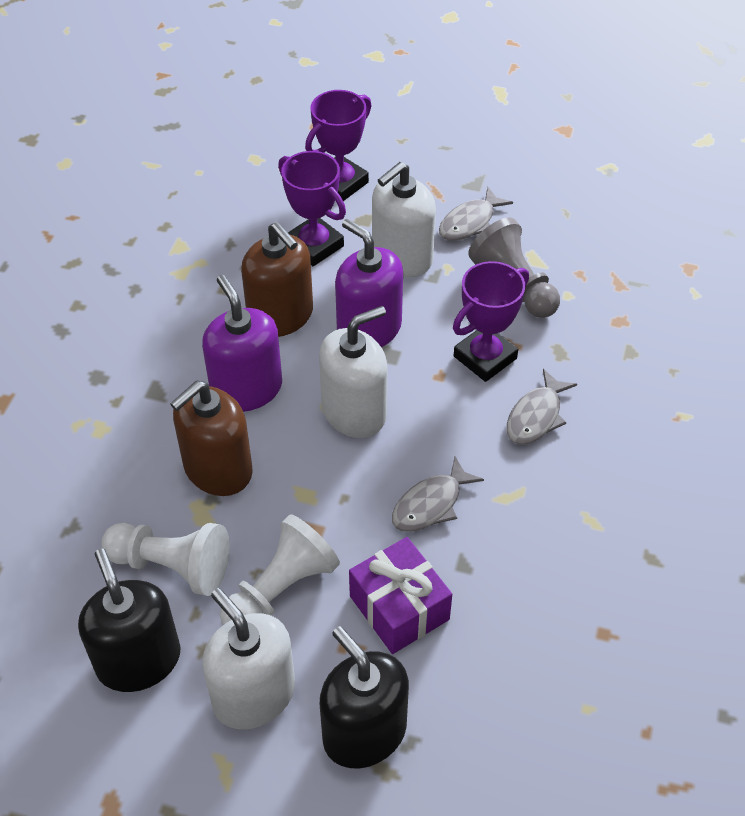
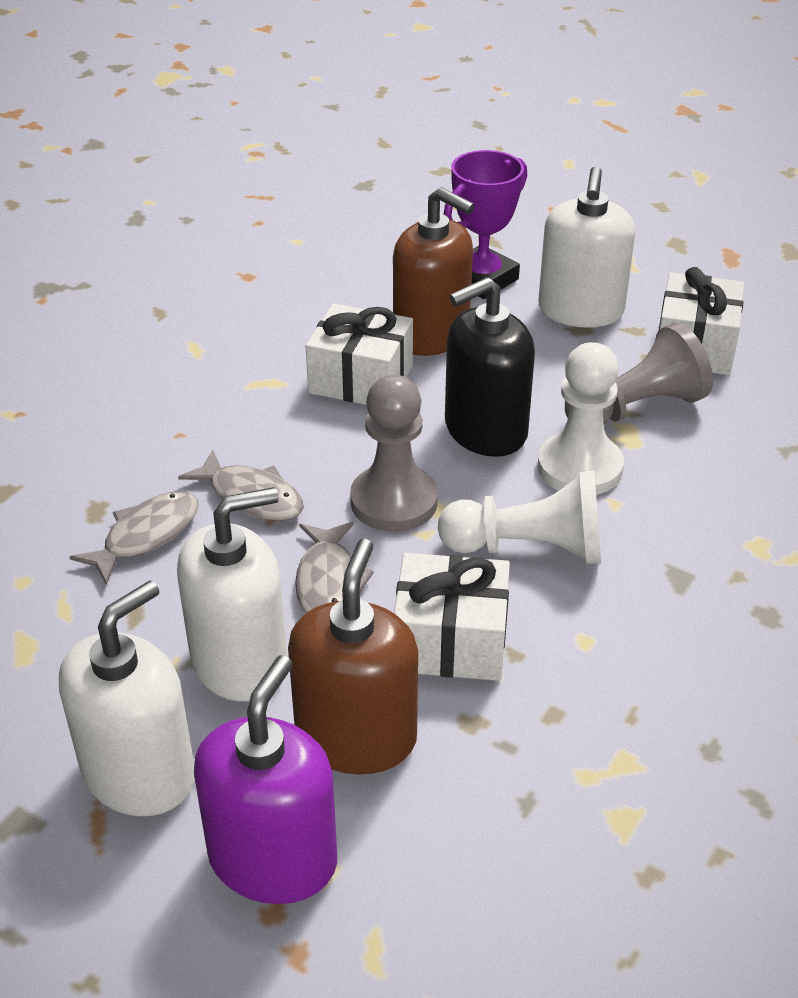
black soap dispenser: [78,548,181,692] [320,626,409,768] = 2 -> [445,277,535,457] = 1
grey pawn: [468,217,560,318] = 1 -> [350,375,438,532] [565,322,713,425] = 2
purple gift: [349,537,452,654] = 1 -> none = 0
purple soap dispenser: [202,275,282,412] [335,219,403,347] = 2 -> [194,655,337,904] = 1
purple trophy: [278,151,346,266] [305,90,372,201] [453,261,529,382] = 3 -> [444,150,527,299] = 1
white gift: none = 0 -> [306,304,413,405] [394,553,510,681] [659,267,744,375] = 3

